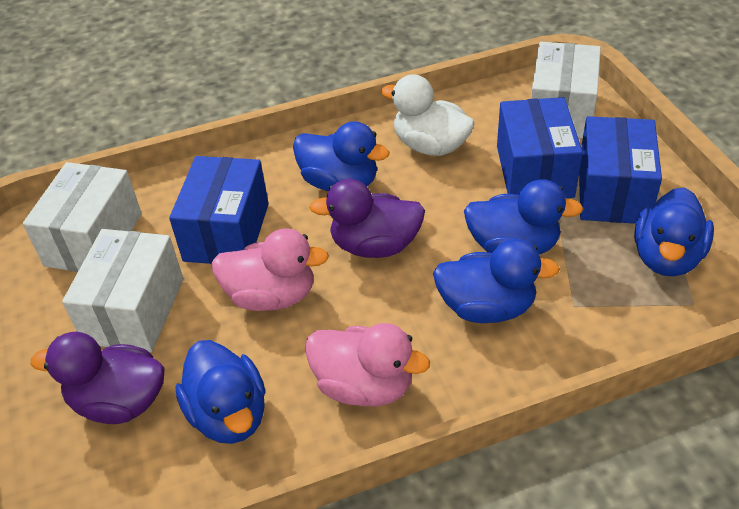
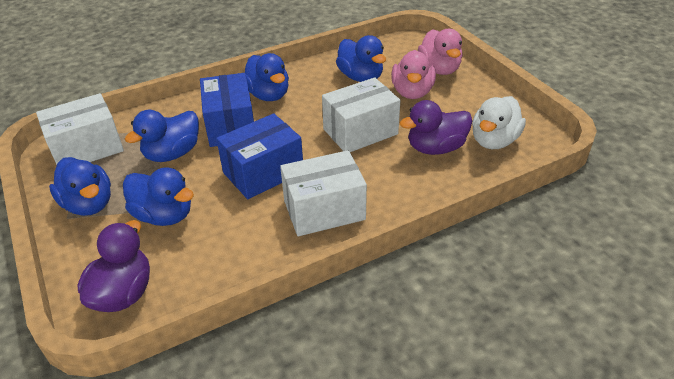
blue box: [169,156,269,264] [497,97,583,198] [579,116,662,224] = 3 -> [200,73,254,147] [216,113,303,199] = 2

